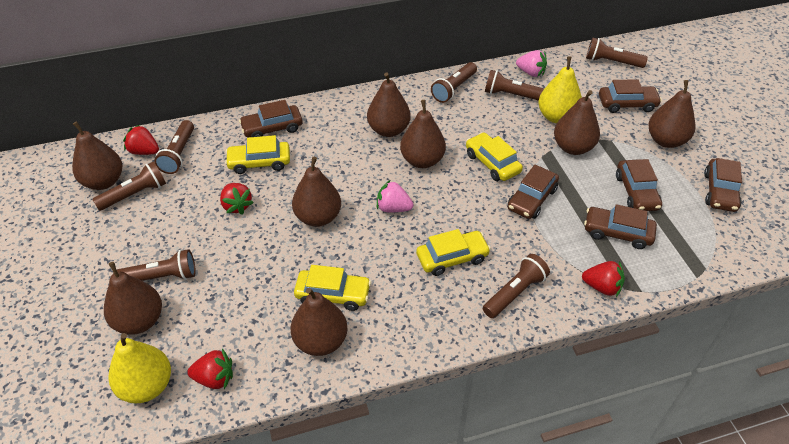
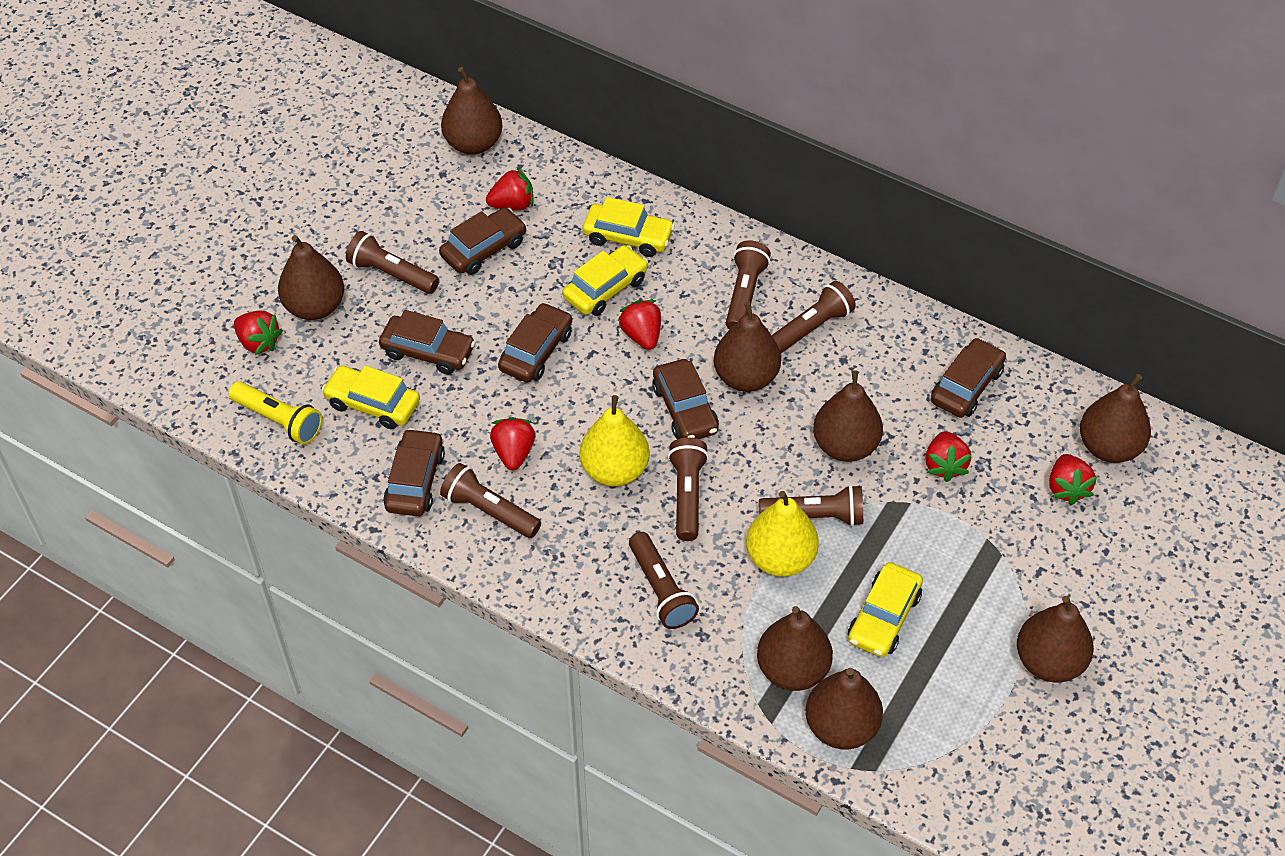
pink strawberry: [377,180,413,213] [516,50,547,77] = 2 -> none = 0
red strawberry: [123,125,159,155] [187,348,233,390] [220,183,254,215] [582,261,625,297] = 4 -> [234,311,283,355] [486,168,533,210] [490,417,535,470] [618,300,661,350] [925,431,972,482] [1049,454,1097,505] = 6
yellow flashlight: none = 0 -> [229,381,322,445] = 1

